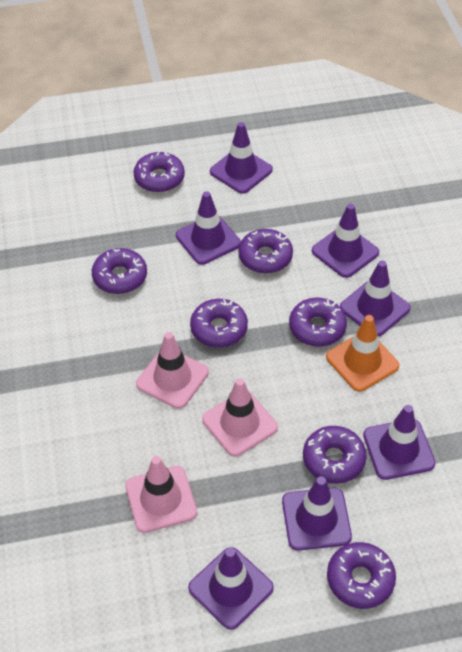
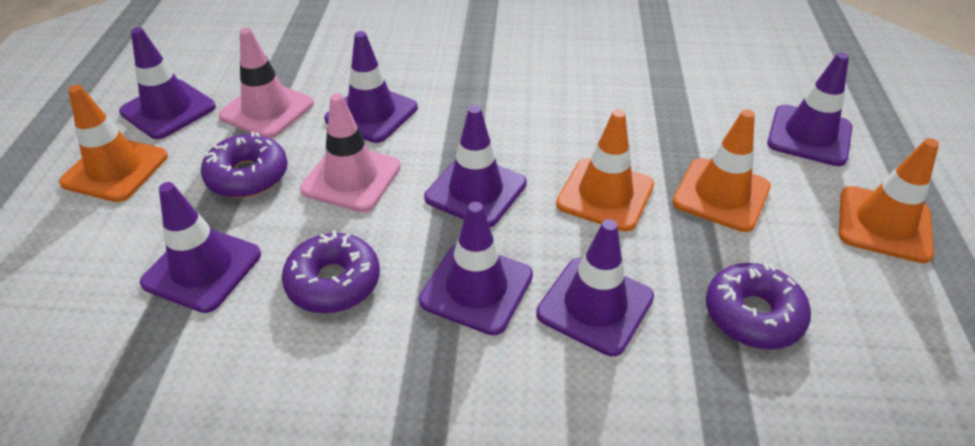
orange traffic cone: [326,315,399,392] = 1 -> [59,85,168,202] [556,109,654,232] [672,109,771,232] [839,138,939,263] = 4
pink traffic cone: [125,456,197,533] [136,332,209,409] [202,378,278,457] = 3 -> [218,28,314,138] [300,93,401,212] = 2
purple donut: [92,248,147,294] [133,152,185,192] [190,299,248,348] [238,229,293,274] [289,298,347,347] [303,426,367,484] [327,542,396,609] = 7 -> [201,132,288,198] [282,230,380,313] [706,262,811,350] = 3

